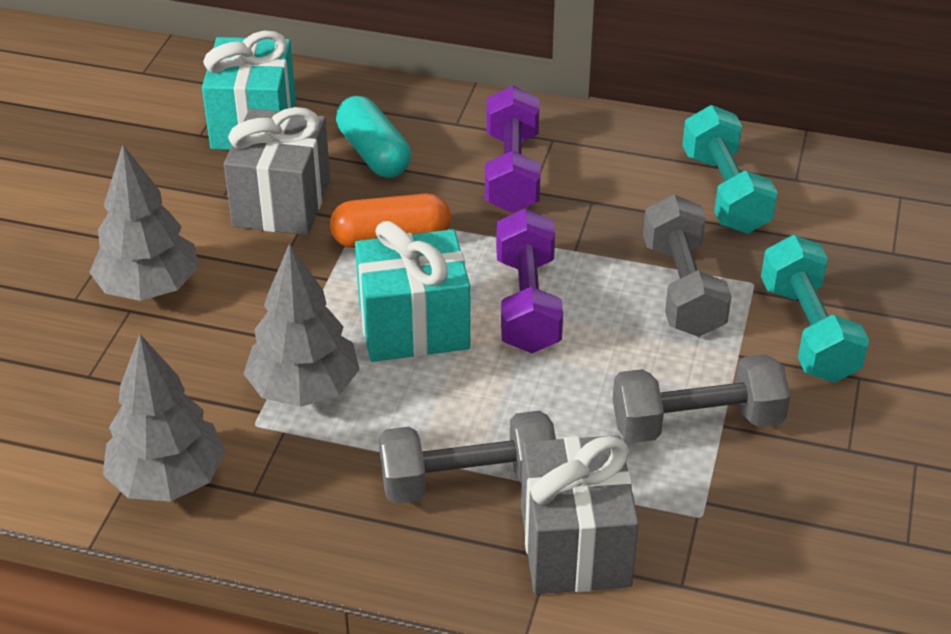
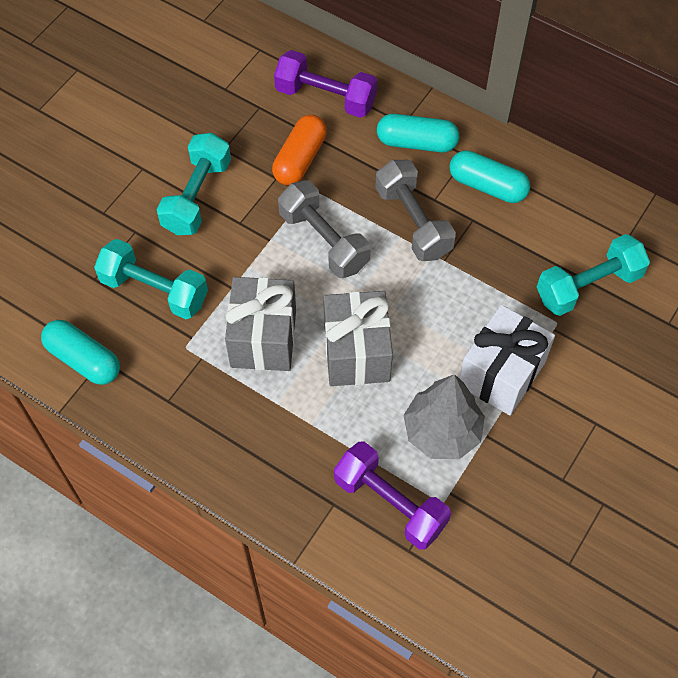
grey dumbbell: [379,411,556,504] [613,354,790,443] [643,195,732,337] = 3 -> [278,180,371,278] [375,160,456,261] = 2
grey tree: [89,145,199,301] [103,334,226,501] [243,243,360,407] = 3 -> [403,374,485,459] = 1
turquoise capsule: [336,96,411,178] = 1 -> [41,320,120,385] [377,114,459,152] [450,150,530,203] = 3
turquoise dumbbell: [682,105,778,234] [761,235,869,383] = 2 -> [94,239,208,319] [156,133,231,235] [537,234,650,316] = 3
turquoise gift: [202,31,296,150] [355,221,470,362] = 2 -> none = 0
white gift: none = 0 -> [459,305,555,415] = 1

